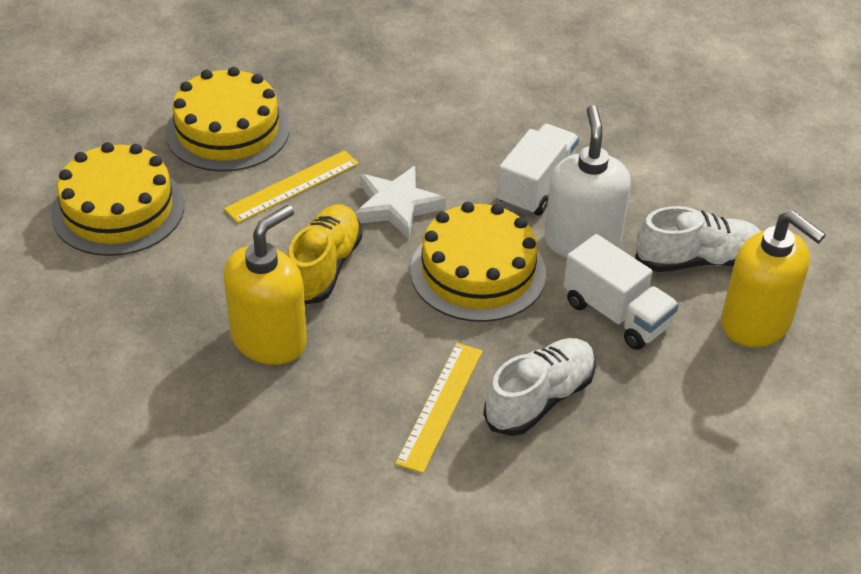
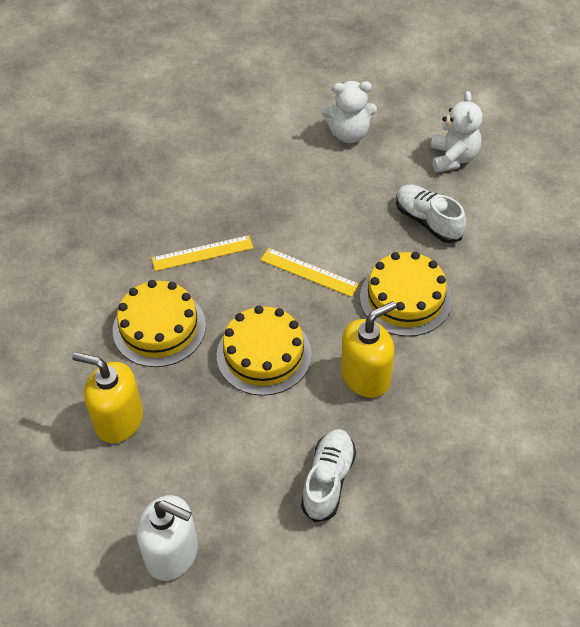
white star: [355,166,446,239] = 1 -> none = 0
white teddy bear: none = 0 -> [322,81,377,143] [431,91,482,173] = 2
white truck: [497,124,579,215] [564,234,679,350] = 2 -> none = 0
yellow shoe: [287,204,362,304] = 1 -> none = 0

